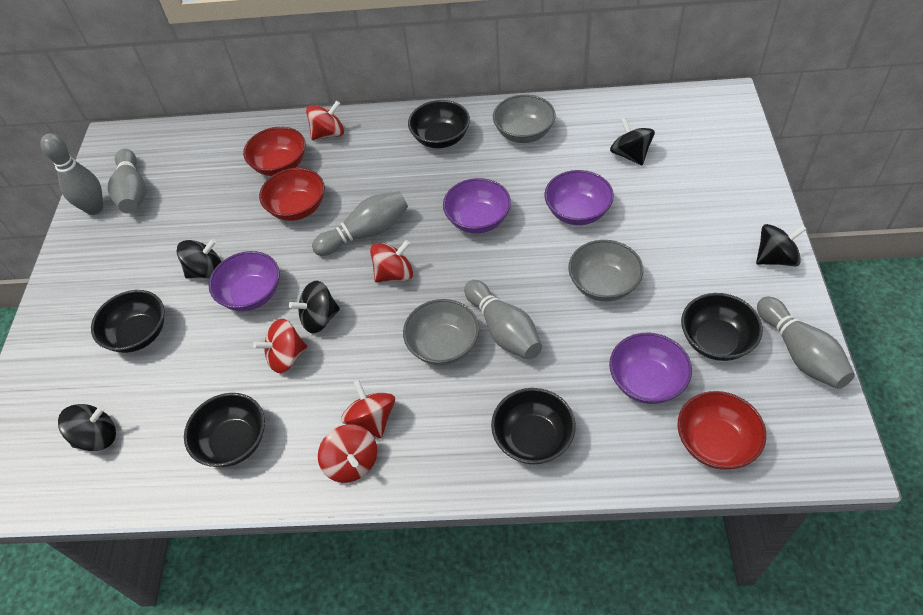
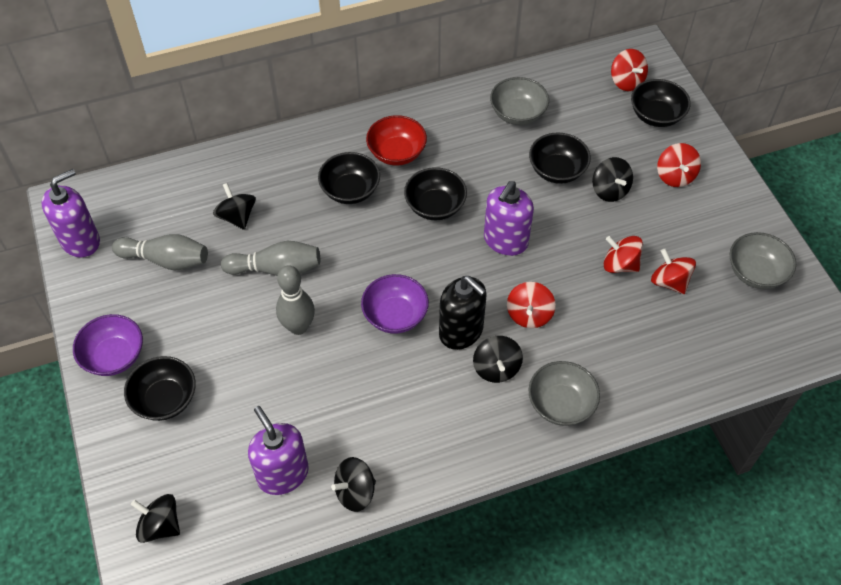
black soap dispenser: none = 0 -> [439,276,487,350] = 1
grey bowling pin: [40,133,103,215] [108,149,146,214] [312,191,408,256] [464,280,542,360] [757,296,855,389] = 5 -> [112,234,208,270] [221,241,320,276] [276,266,315,335] = 3
purple bowl: [209,251,280,311] [443,178,511,234] [544,170,614,225] [609,332,692,404] = 4 -> [73,314,143,376] [361,274,429,334] = 2
purple soap dispenser: none = 0 -> [41,169,100,257] [248,406,309,495] [484,181,534,256] = 3
red bowl: [243,127,306,176] [259,168,325,221] [677,391,766,470] = 3 -> [366,115,427,166] = 1

